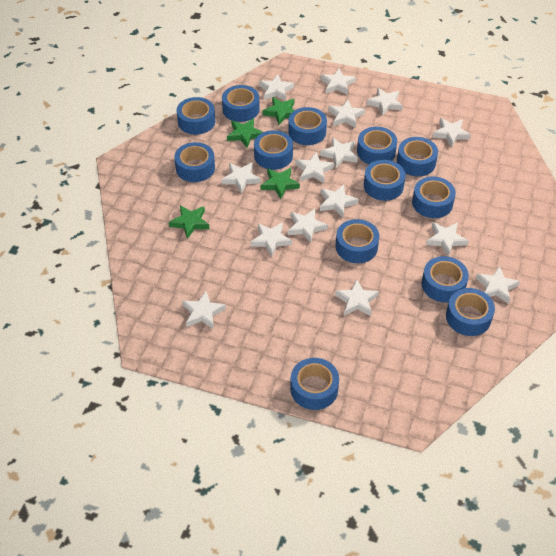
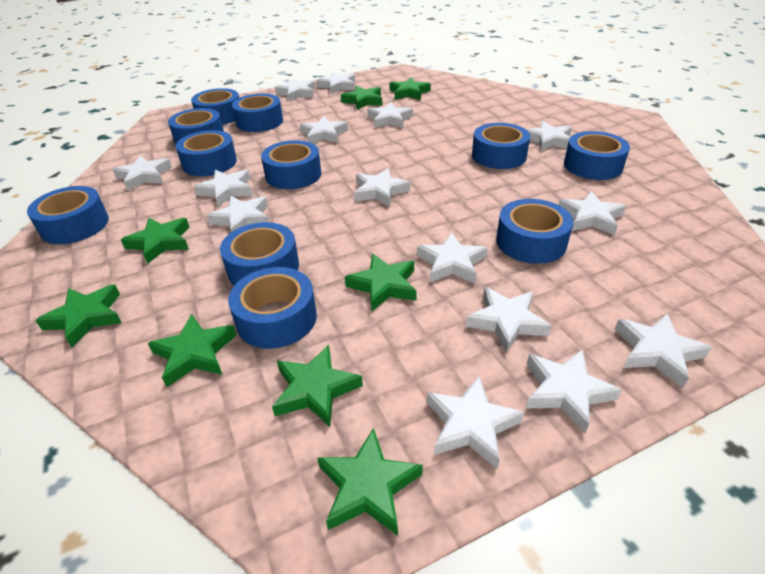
blue tape: [174,142,215,182] [177,97,215,135] [222,85,260,122] [254,130,293,170] [288,107,327,145] [290,358,339,410] [336,219,379,263] [357,127,397,164] [364,160,406,201] [397,137,438,176] [412,177,456,218] [422,256,469,303] [446,288,495,336] = 13 -> [27,186,109,244] [168,108,224,145] [176,130,237,176] [191,88,239,125] [220,222,299,285] [228,267,317,349] [232,94,283,132] [261,140,321,189] [472,123,530,169] [496,199,573,264] [564,131,630,180] = 11
green star: [169,205,209,239] [227,118,263,148] [261,168,300,199] [263,97,295,125] = 4 -> [35,284,122,347] [121,218,189,264] [148,314,237,387] [272,345,363,427] [317,428,423,536] [341,86,382,110] [345,254,417,311] [390,78,431,100] = 8

